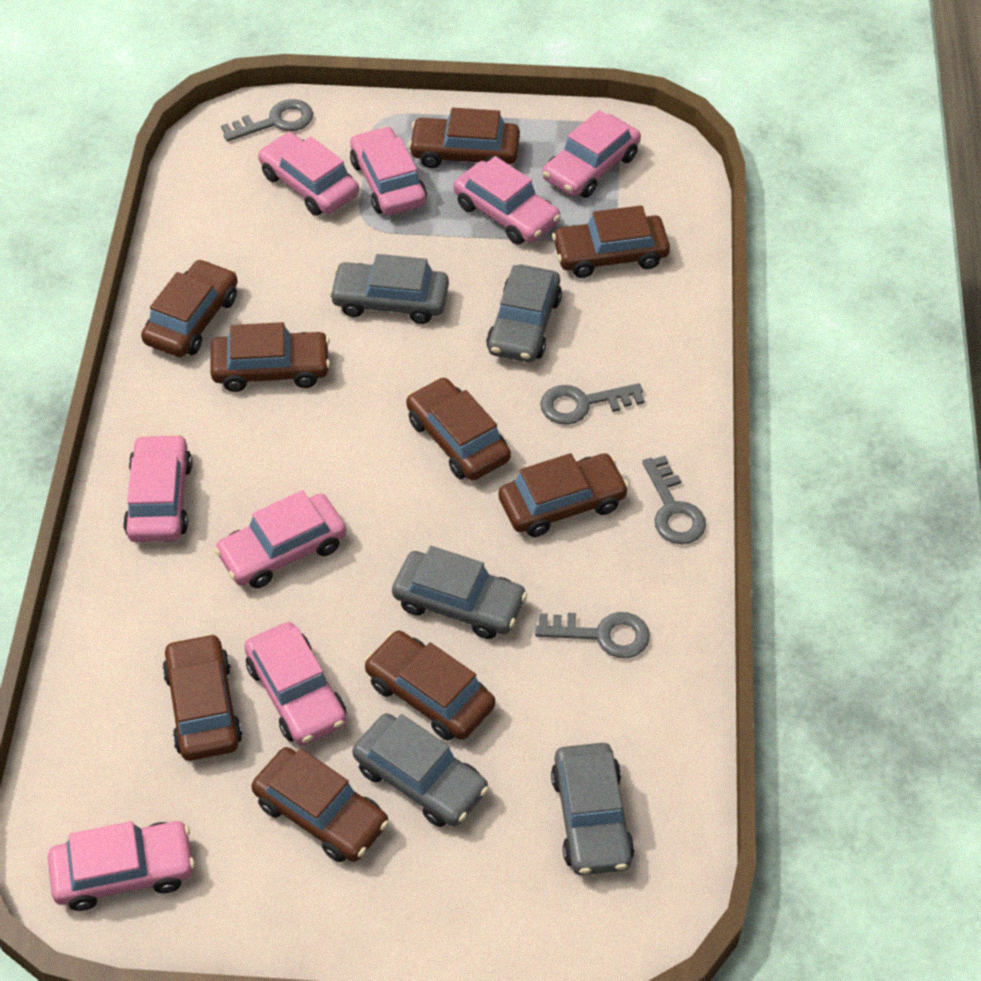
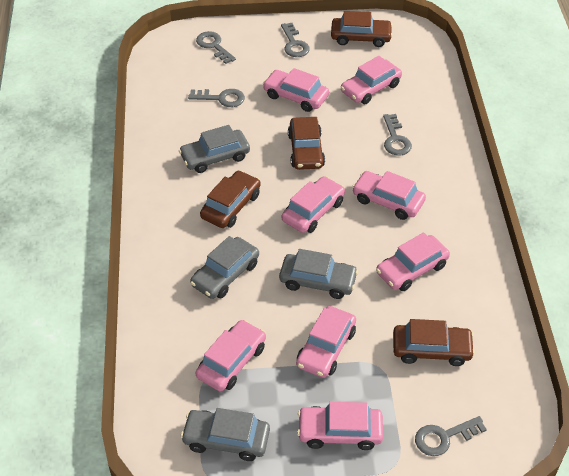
brown car: [141,259,238,357] [162,633,243,761] [210,322,330,392] [251,747,389,862] [364,631,495,740] [406,377,511,481] [408,108,520,168] [499,453,629,537] [552,205,670,278] = 9 -> [200,170,261,228] [288,117,325,170] [331,11,393,47] [393,319,475,366] = 4
grey car: [329,254,449,324] [352,713,489,827] [392,546,527,639] [486,265,562,362] [551,743,634,875] = 5 -> [179,125,250,173] [181,408,270,461] [190,236,259,299] [279,249,358,299] = 4
grey key: [221,99,313,142] [535,612,650,658] [540,383,645,425] [642,456,706,544] = 4 -> [188,89,245,107] [196,31,236,64] [281,23,310,57] [383,114,412,155] [415,416,487,456] = 5

